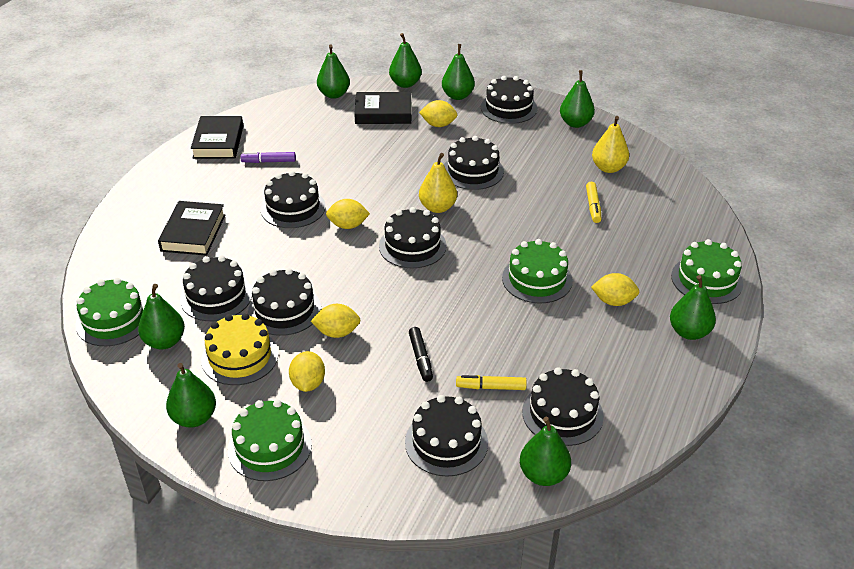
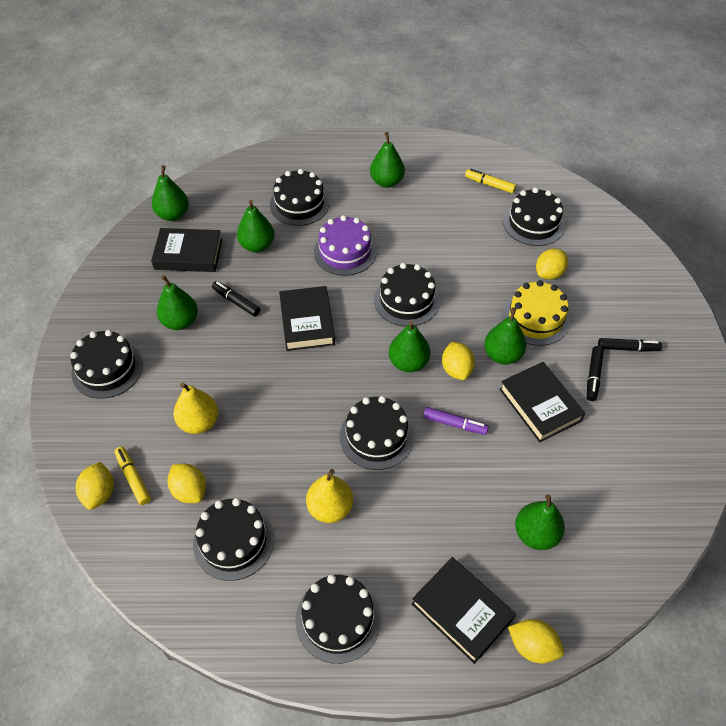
black book: [158,201,225,256] [191,116,243,159] [354,92,411,124] = 3 -> [151,228,222,272] [279,286,335,351] [412,557,516,664] [499,362,585,443] = 4
black cake: [180,255,252,321] [248,268,321,336] [261,171,326,228] [379,207,447,268] [405,395,488,477] [444,136,504,190] [481,76,537,124] [522,367,604,446] = 8 -> [70,330,143,399] [193,498,274,581] [270,169,329,226] [295,575,381,664] [340,396,414,470] [374,263,440,327] [503,188,565,246] = 7
black marker: [409,327,433,382] = 1 -> [212,281,260,317] [587,346,604,401] [598,338,662,352] = 3
green cake: [75,278,146,346] [228,400,312,481] [502,239,573,303] [671,239,743,304] = 4 -> none = 0
green pear: [138,284,185,350] [166,363,216,428] [317,44,350,99] [389,33,422,88] [442,44,475,100] [520,417,571,486] [560,70,595,128] [670,275,716,340] = 8 -> [152,165,189,221] [157,275,198,330] [237,200,274,252] [370,132,405,188] [389,321,430,372] [484,308,526,365] [515,494,565,550] = 7
purple cake: none = 0 -> [314,215,376,276] = 1

